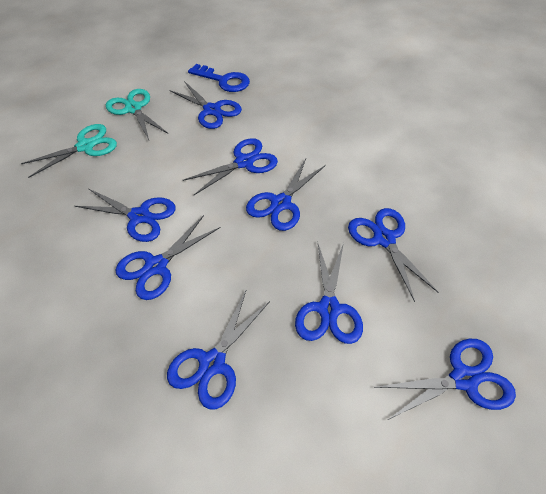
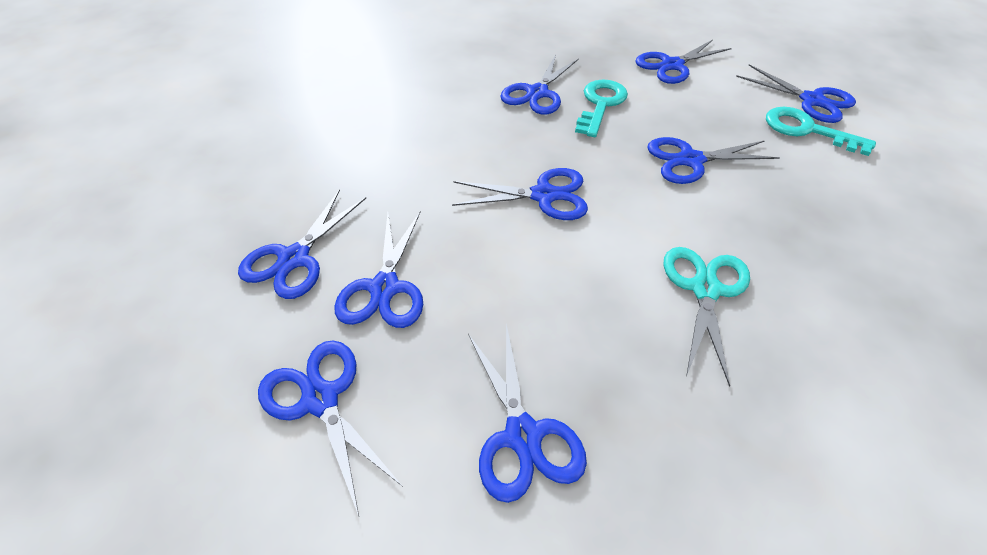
blue key: [188,64,250,92] = 1 -> none = 0
turquoise key: none = 0 -> [575,80,628,137] [766,107,876,156] = 2
turquoise scissors: [21,124,117,178] [106,89,169,140] = 2 -> [663,247,750,387] = 1

